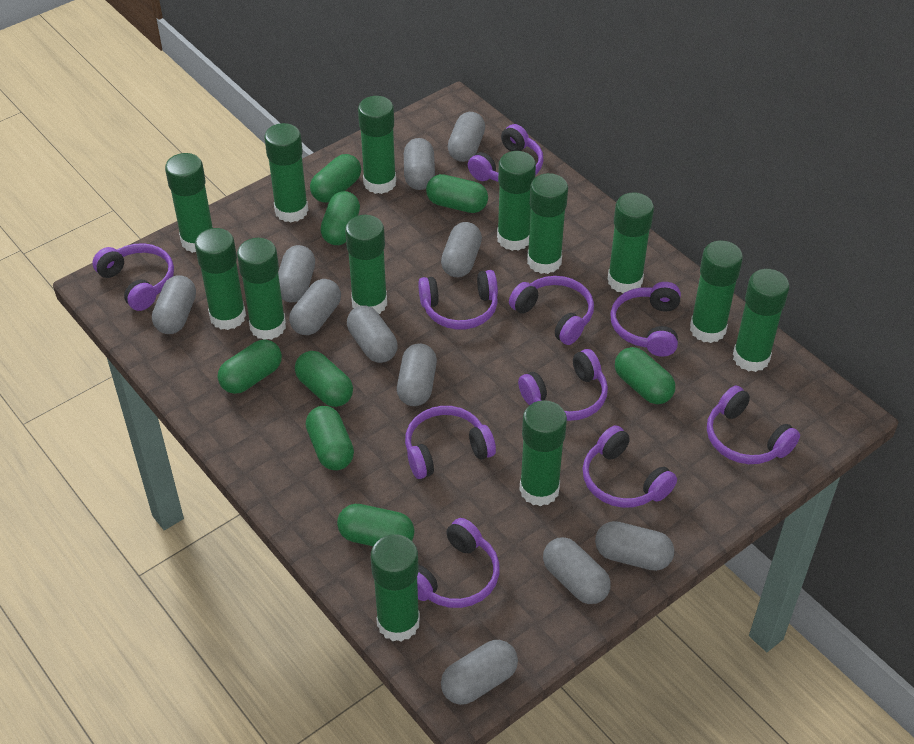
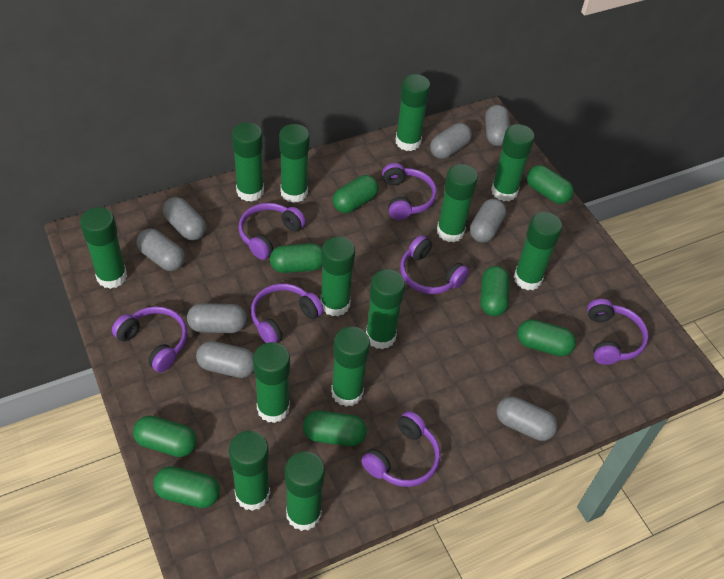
grey capsule: [152,276,196,334] [278,245,315,302] [289,279,341,335] [347,305,398,363] [397,343,437,406] [404,138,435,190] [441,222,482,277] [441,640,518,705] [448,112,485,162] [543,537,611,604] [595,521,674,571] = 11 -> [137,229,185,271] [163,197,206,241] [187,303,247,333] [196,341,254,378] [430,123,472,159] [470,199,506,243] [485,105,510,146] [497,396,558,441] = 8
purple headphones: [92,243,174,311] [405,406,496,479] [417,518,500,608] [418,270,498,330] [468,124,543,182] [509,276,594,345] [518,349,608,421] [582,426,677,508] [610,282,681,357] [707,386,800,464] = 10 -> [112,306,187,372] [238,203,306,260] [251,284,324,343] [361,411,440,487] [382,163,437,220] [400,235,469,294] [587,299,649,365] = 7

